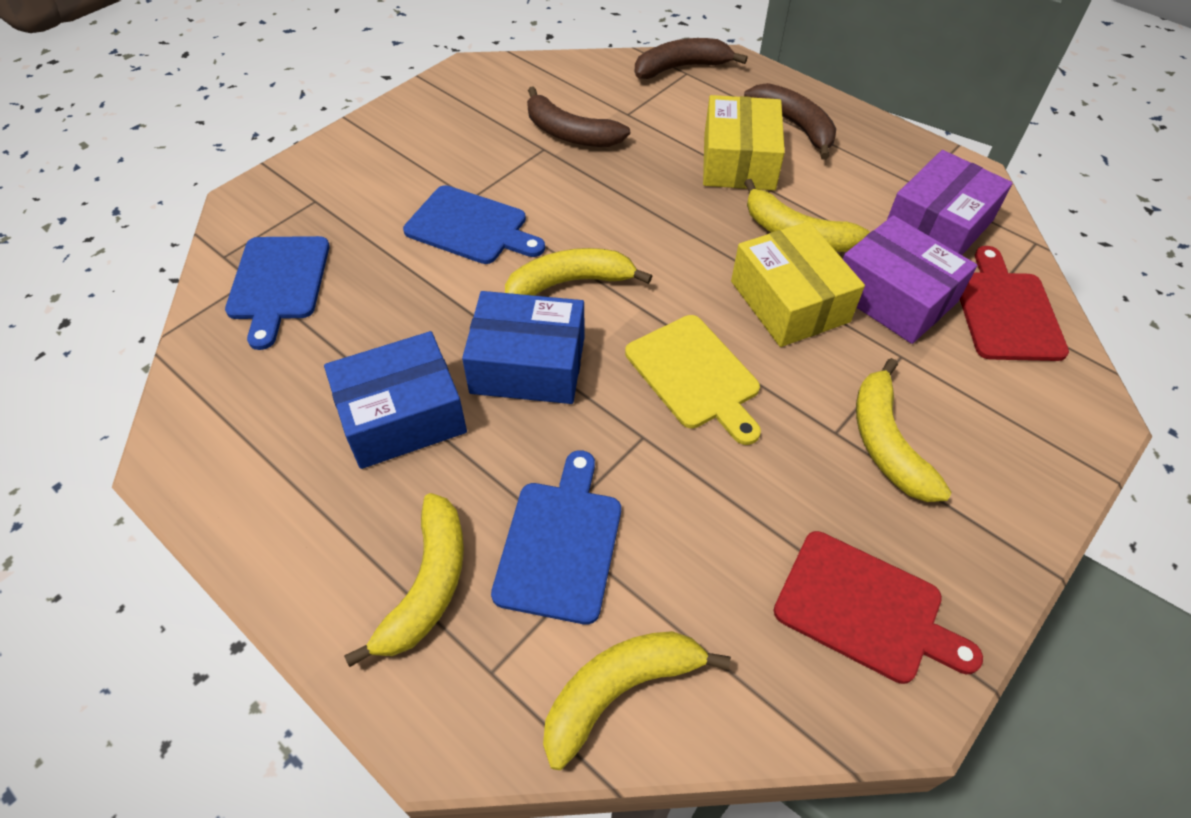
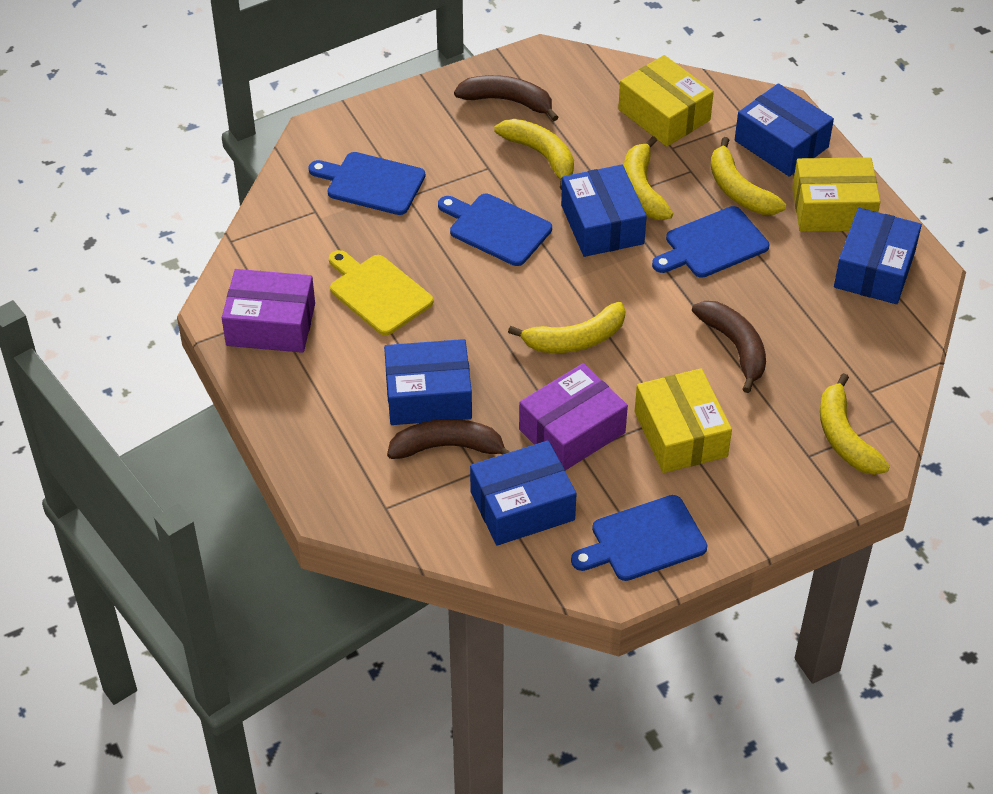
blue box: [324,331,467,469] [462,291,585,404] = 2 -> [384,339,472,425] [470,440,577,546] [561,164,647,257] [735,83,834,177] [834,208,922,304] = 5
blue cutting board: [225,236,330,350] [403,185,545,264] [491,450,621,625] = 3 -> [308,152,425,215] [438,194,552,266] [571,495,708,581] [652,206,769,278] = 4
red cutting board: [773,531,983,684] [960,246,1069,361] = 2 -> none = 0
yellow box: [703,95,785,190] [731,221,865,347] = 2 -> [618,55,714,147] [635,368,732,473] [792,157,880,232] = 3

